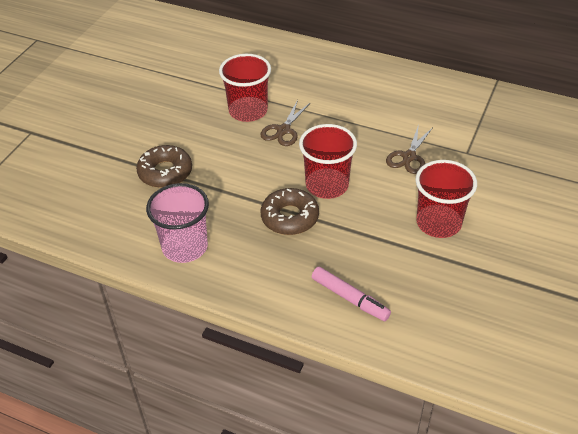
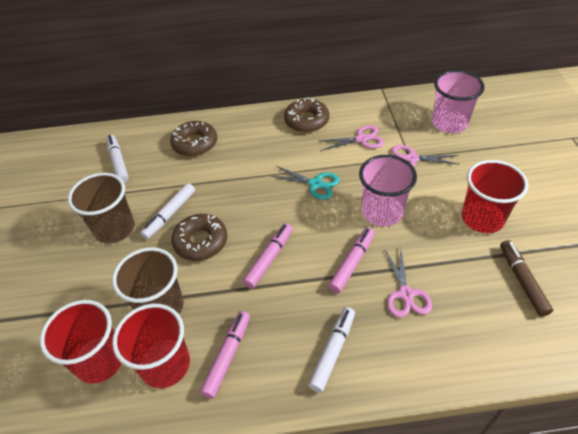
brown cup: none = 0 -> [68,173,135,244] [112,247,184,314] = 2
brown donut: [136,145,192,188] [261,188,319,235] = 2 -> [170,121,217,156] [172,214,227,261] [284,97,329,133] = 3
brown marker: none = 0 -> [500,240,553,317] = 1
brown scissors: [260,100,311,146] [386,124,433,174] = 2 -> none = 0
pink cup: [146,183,209,263] = 1 -> [359,155,417,226] [432,70,485,133] = 2
pink marker: [312,267,391,321] = 1 -> [200,311,250,399] [243,223,293,289] [329,227,375,293] = 3
pink scissors: none = 0 -> [320,125,384,151] [385,248,432,318] [391,145,460,167] = 3
turquoise scissors: none = 0 -> [271,166,340,200] = 1
white marker: none = 0 -> [106,135,129,183] [140,183,195,239] [308,307,355,393] = 3

